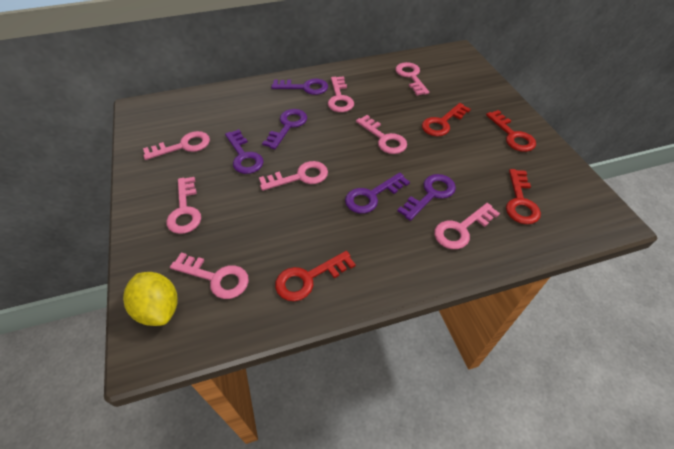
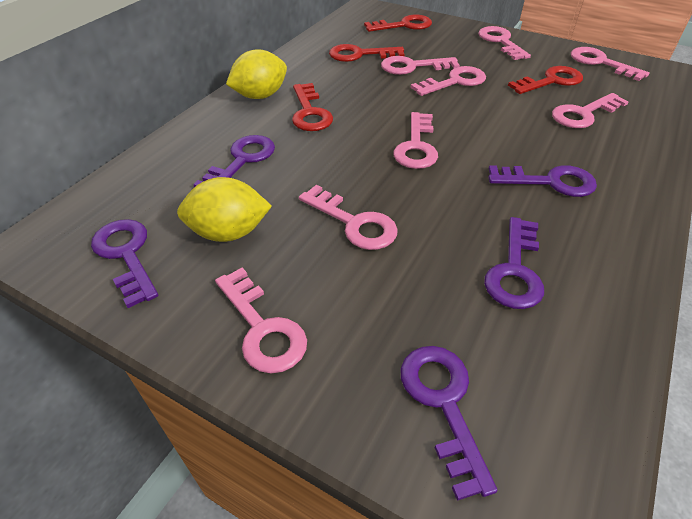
yellow lemon: [123,272,178,326] = 1 -> [177,177,272,242] [226,49,287,99] = 2

